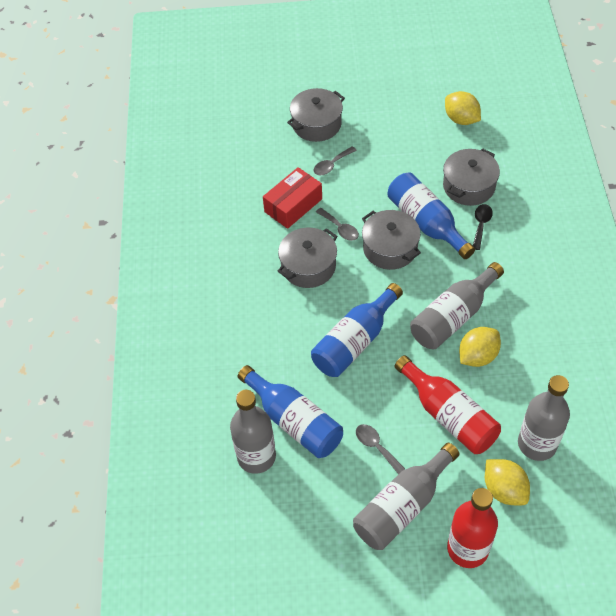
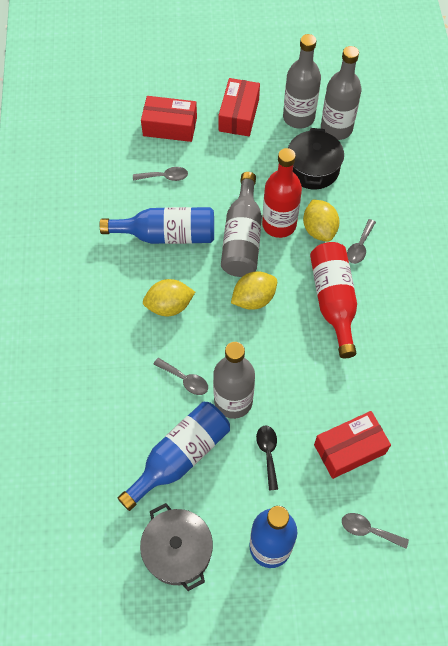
black pot: none = 0 -> [288,128,344,189] = 1
grey pot: [278,228,338,288] [287,88,345,142] [362,210,421,270] [443,148,500,206] = 4 -> [140,503,213,591] = 1
grey spoon: [314,146,357,175] [316,208,359,241] [356,424,405,474] = 3 -> [133,167,188,181] [154,358,208,395] [342,513,409,549] [347,219,376,264] = 4
red box: [263,167,322,229] = 1 -> [141,96,197,142] [218,78,260,137] [314,411,391,479] = 3

